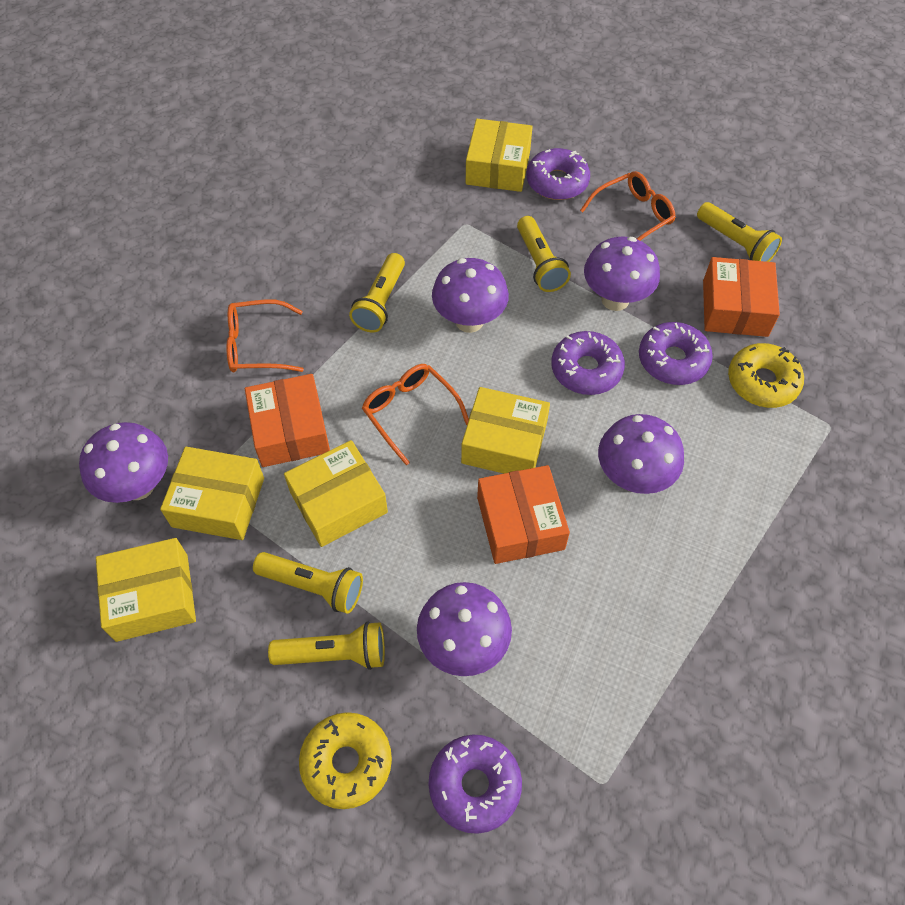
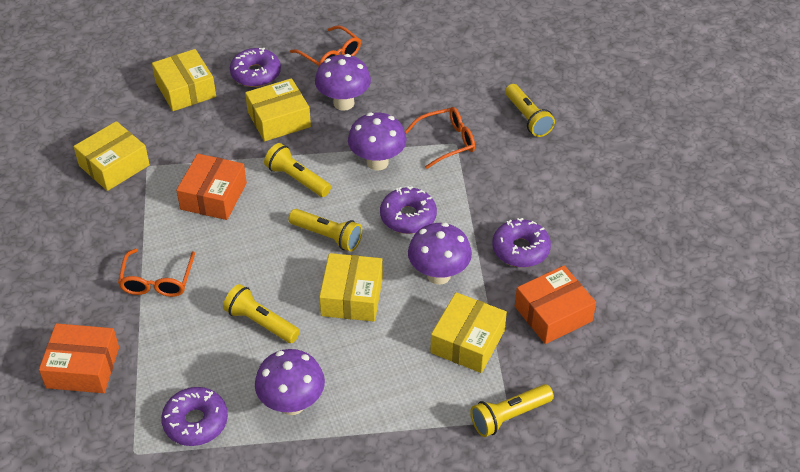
purple mushroom: [79,422,168,503] [417,582,512,676] [432,258,509,333] [584,236,660,311] [598,414,684,494] = 5 -> [255,349,325,415] [315,54,371,111] [348,112,406,171] [408,222,472,285] = 4
yellow donut: [299,712,392,809] [728,343,804,408] = 2 -> none = 0

